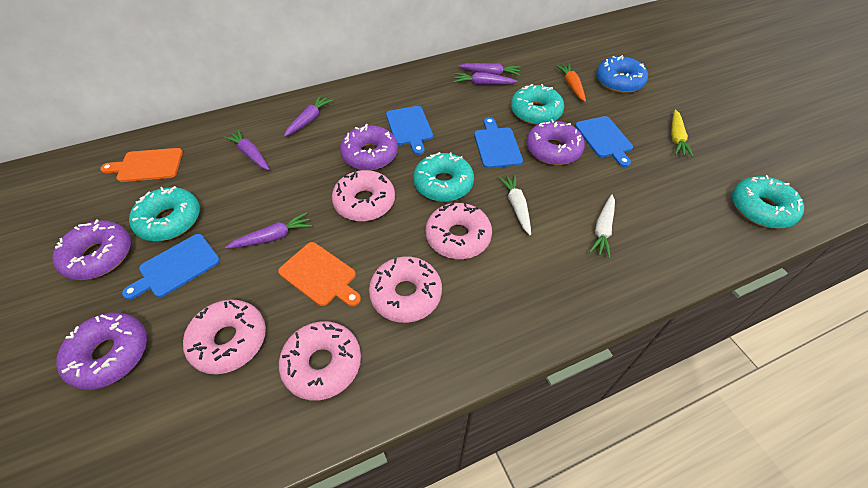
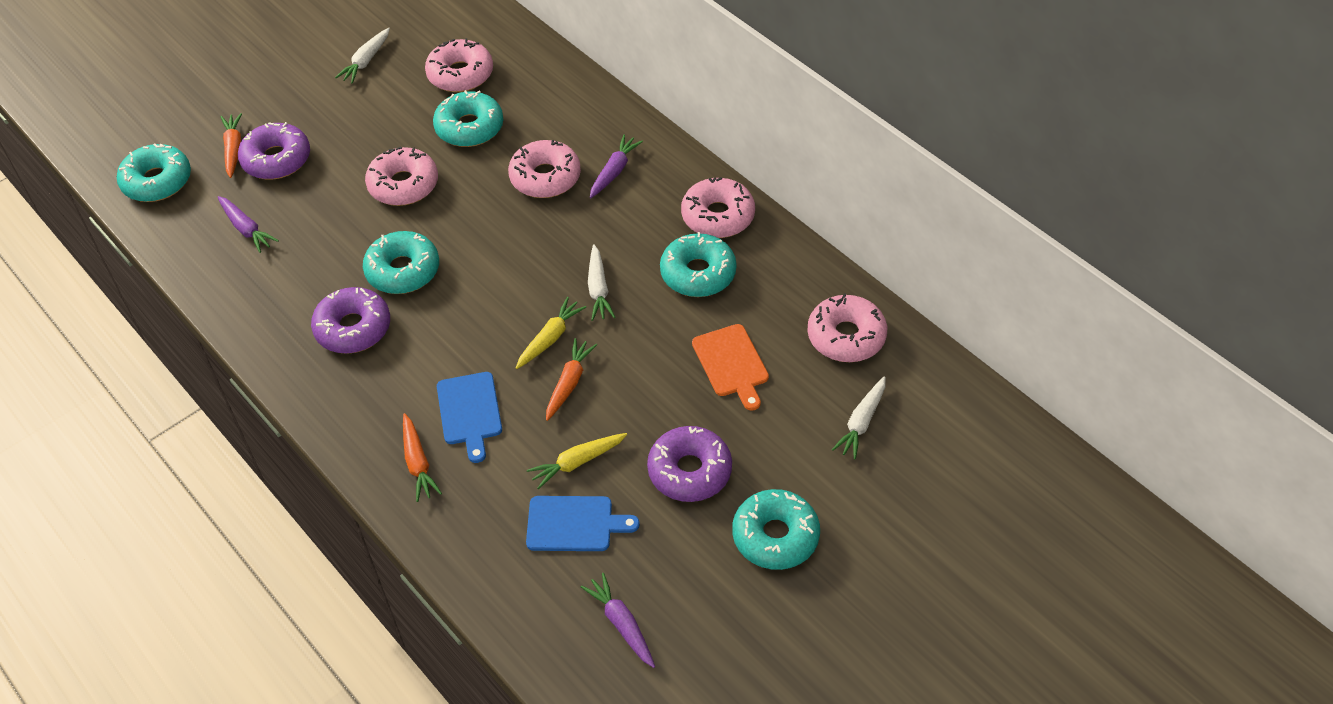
blue cutting board: [122,234,220,300] [386,106,433,155] [474,117,523,168] [575,116,633,167] = 4 -> [437,372,502,463] [526,496,640,551] = 2
blue donut: [596,55,648,93] = 1 -> none = 0
orange carrot: [555,63,586,102] = 1 -> [221,113,242,178] [403,413,442,502] [546,338,597,421] = 3
orange cutting board: [100,148,183,182] [278,242,361,306] = 2 -> [692,324,769,411] = 1
purple carrot: [223,129,269,170] [225,212,312,249] [284,95,333,137] [454,72,517,85] [459,63,521,76] = 5 -> [218,196,279,253] [581,573,655,668] [590,135,643,198] = 3
purple donut: [52,220,131,280] [56,312,147,390] [340,124,398,170] [526,119,585,165] = 4 -> [238,122,310,179] [311,287,390,354] [647,426,732,502] = 3
turquoise donut: [129,186,200,241] [413,152,474,202] [511,84,564,125] [732,175,804,229] = 4 -> [117,143,191,202] [363,231,439,294] [433,90,503,147] [660,232,736,297] [732,489,820,570] = 5
white carrot: [498,174,531,235] [589,194,615,258] = 2 -> [335,28,390,84] [588,244,615,321] [832,376,886,459] = 3
yellow carrot: [671,110,693,157] = 1 -> [516,297,586,369] [527,433,627,489] = 2

